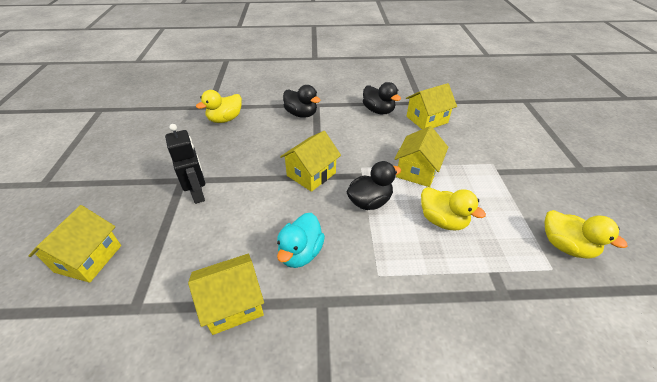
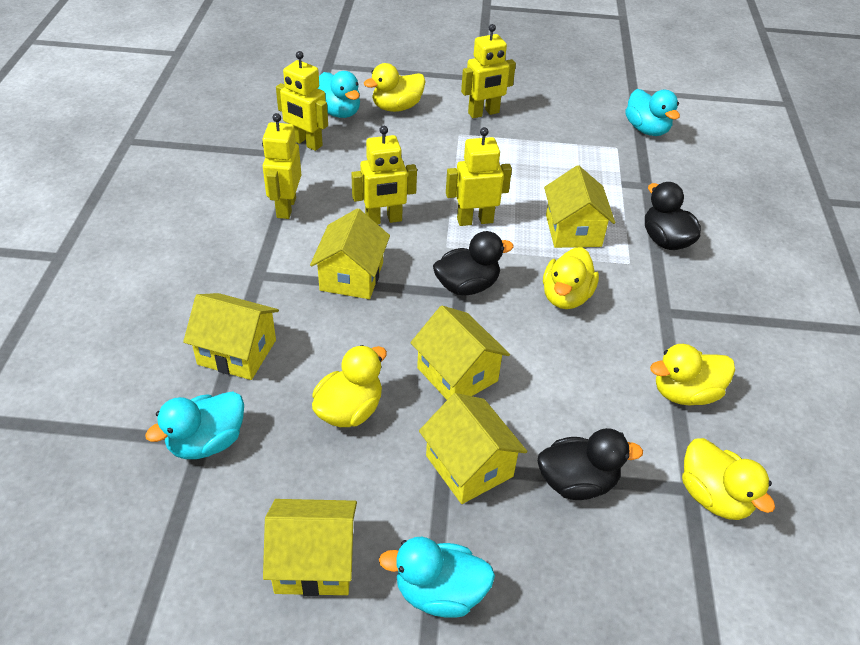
black robot: [165,124,205,204] = 1 -> none = 0
turquoise duck: [277,213,325,268] = 1 -> [145,391,244,459] [318,71,360,118] [379,537,495,618] [625,89,680,136] = 4
yellow duck: [196,90,242,123] [421,187,486,230] [544,210,628,259] = 3 -> [312,345,387,427] [364,63,426,112] [543,247,599,309] [650,344,735,405] [682,438,775,520] = 5
yellow house: [28,205,121,283] [188,254,264,335] [280,131,341,192] [394,126,448,187] [406,83,457,129] = 5 -> [183,293,279,380] [263,499,357,596] [310,208,390,299] [410,306,510,400] [419,393,527,504] [544,165,615,248] = 6
yellow robot: none = 0 -> [262,113,301,219] [276,51,328,151] [351,126,417,224] [446,127,512,226] [461,24,516,118] = 5

